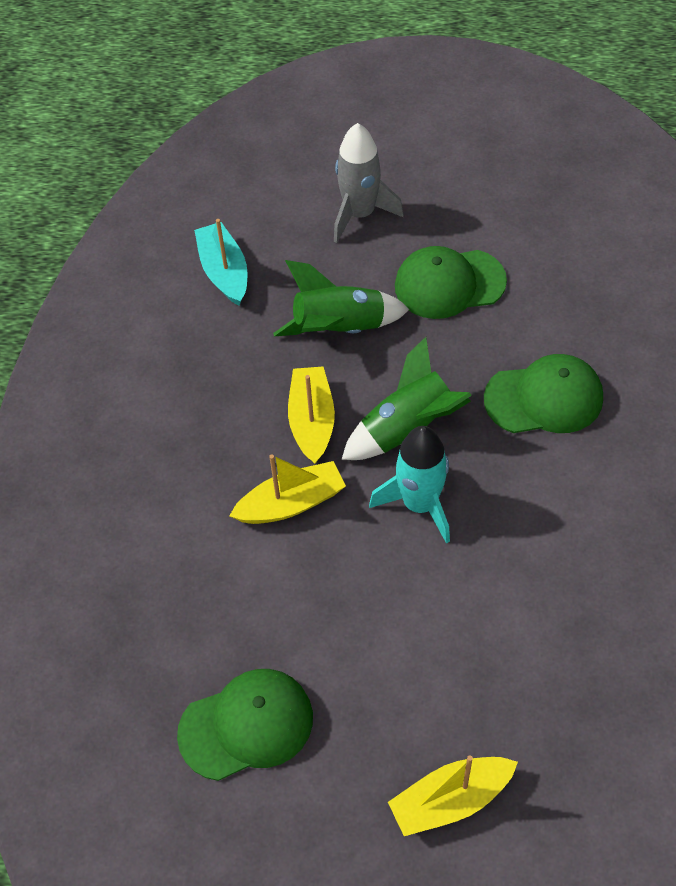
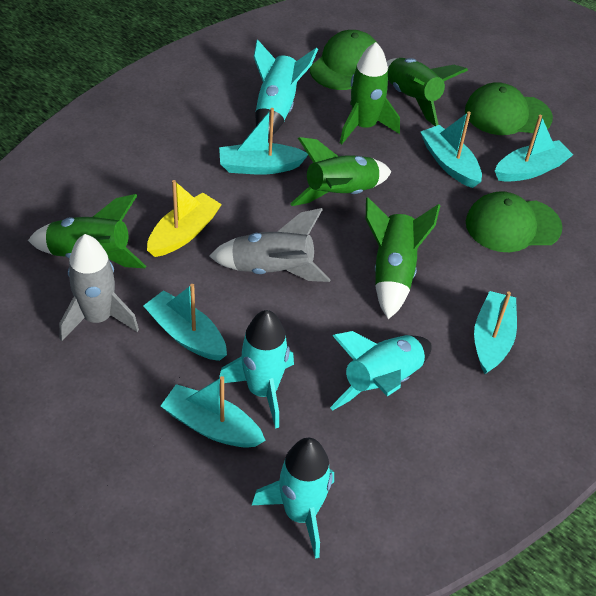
green rocket: [273,260,409,336] [342,337,472,460] = 2 -> [28,194,146,268] [290,137,391,206] [340,42,400,144] [366,197,441,319] [387,58,468,126] = 5
grey rocket: [334,123,404,243] = 1 -> [59,234,139,341] [209,208,331,282] = 2
turquoise boat: [194,219,247,306] = 1 -> [143,284,227,361] [161,376,266,448] [219,108,308,175] [421,111,482,188] [474,291,517,374] [495,115,573,182] = 6
turquoise rocket: [369,426,450,544] = 1 -> [219,310,294,429] [252,438,334,559] [254,39,318,138] [330,331,432,411] = 4
yellow boat: [229,454,346,524] [288,367,335,464] [388,755,518,836] = 3 -> [147,180,222,257] = 1

